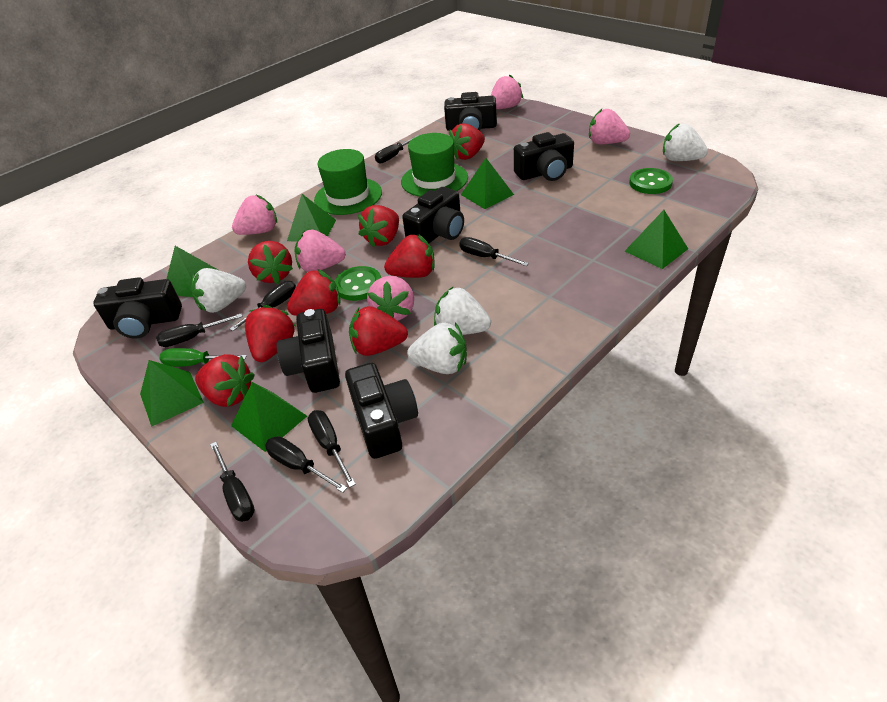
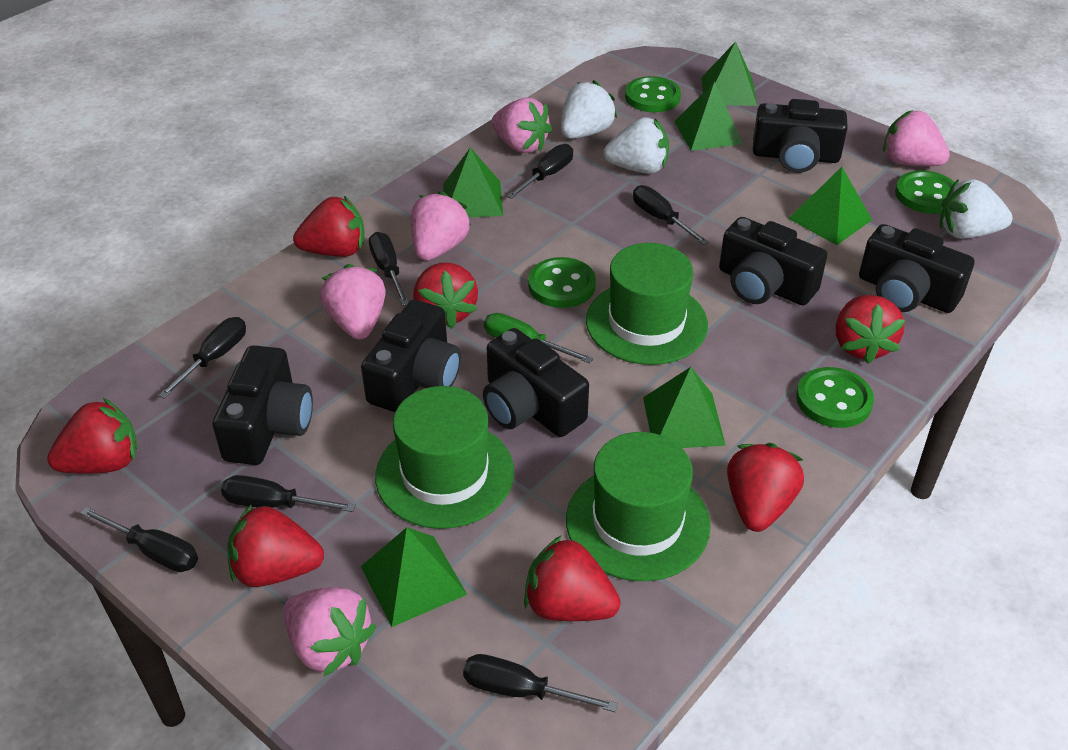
green button: [335,266,381,301] [629,168,673,194] = 2 -> [528,257,596,308] [625,76,681,112] [796,367,874,428] [895,170,955,214] = 4
green hat: [314,149,382,215] [401,133,468,197] = 2 -> [375,386,514,529] [566,432,711,581] [586,243,708,365] = 3
red strawberry: [195,354,255,407] [245,305,296,362] [248,241,293,284] [287,269,341,316] [349,306,408,356] [358,205,399,247] [384,234,435,278] [449,123,485,160] = 8 -> [47,398,138,474] [227,504,324,587] [293,196,364,257] [413,263,478,329] [524,535,621,621] [727,443,804,532] [836,295,905,364] = 7
white strawberry: [191,268,246,313] [407,323,467,374] [434,286,491,335] [663,123,708,161] = 4 -> [561,80,617,139] [603,117,669,174] [940,179,1013,239] = 3

